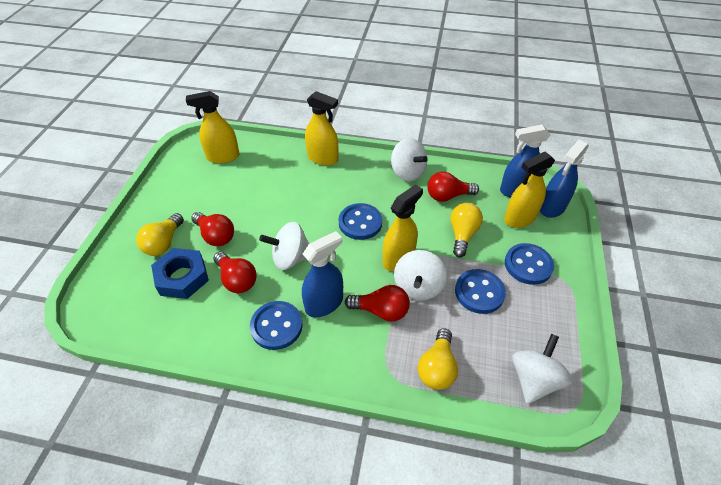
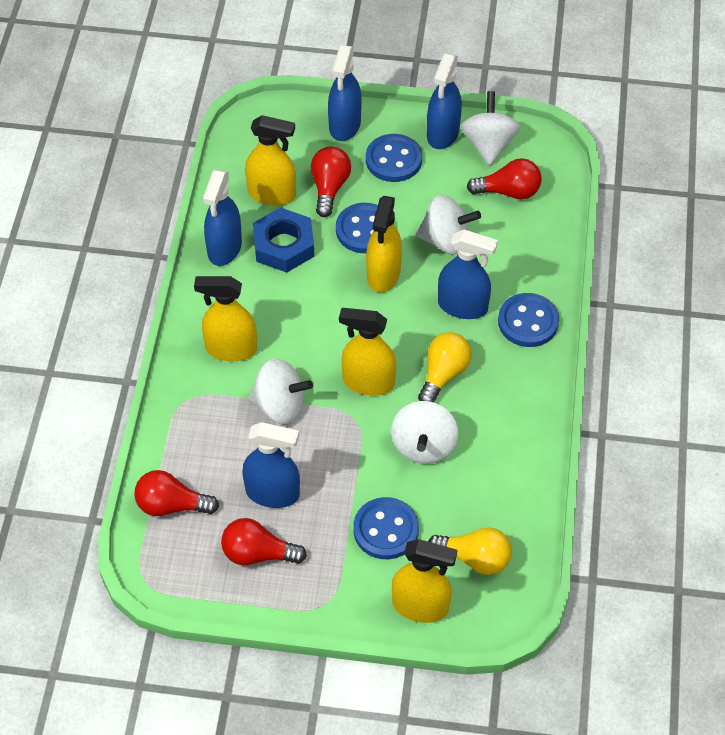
blue spray bottle: [302,231,343,317] [500,125,550,198] [540,140,589,218] = 3 -> [203,169,242,266] [242,422,300,508] [328,45,361,141] [427,53,462,149] [438,230,498,319] = 5
yellow light bulb: [136,213,184,256] [418,328,458,390] [450,203,483,257] = 3 -> [418,332,472,402] [428,527,512,575] = 2
yellow spray bottle: [186,91,240,164] [305,91,338,166] [382,184,423,271] [504,151,555,228] = 4 -> [194,276,257,362] [245,115,296,206] [339,308,396,396] [366,196,402,292] [392,539,457,623] = 5

